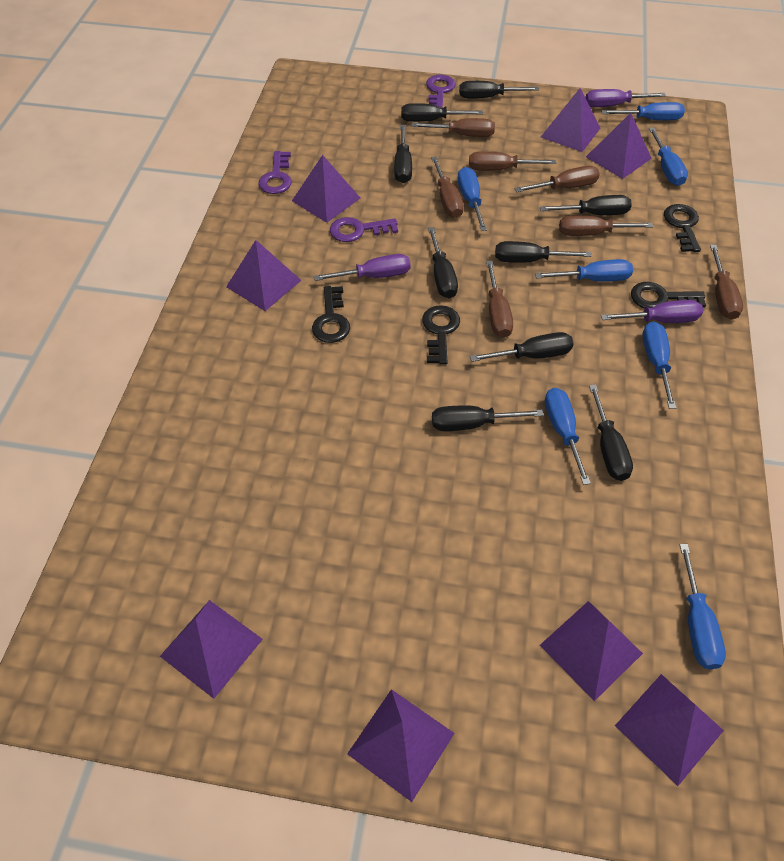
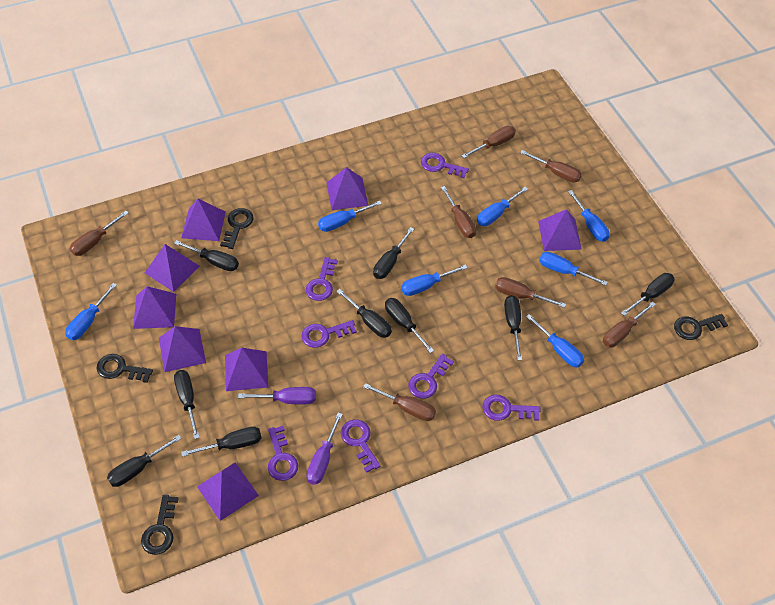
purple key: [258,151,292,194] [330,217,398,242] [426,75,456,108] = 3 -> [268,426,298,481] [301,320,357,348] [306,257,338,301] [341,420,381,473] [408,354,454,399] [421,153,469,178] [482,395,541,421] = 7
purple screwdriver: [314,254,410,281] [585,89,666,107] [601,300,703,323] = 3 -> [238,387,316,404] [307,413,343,485] = 2

